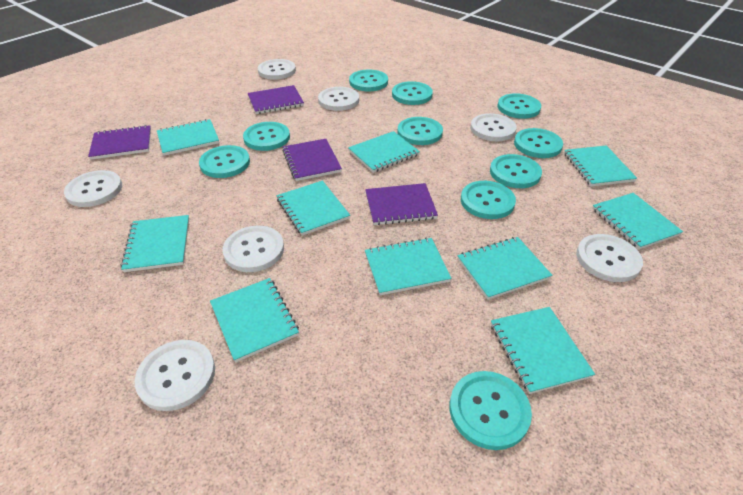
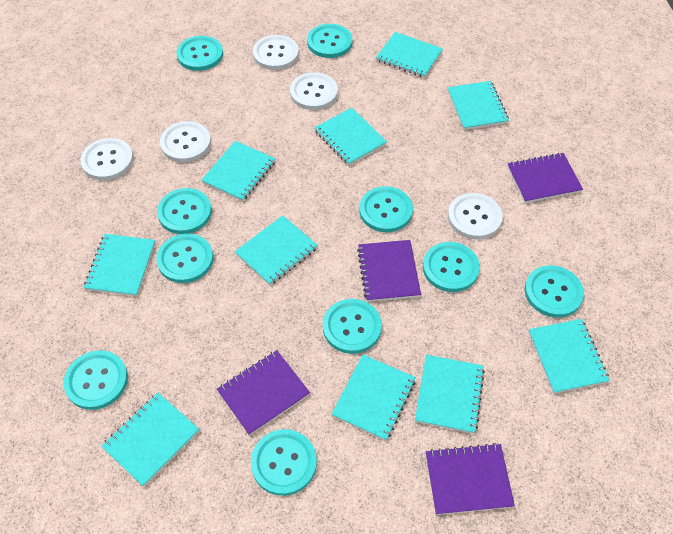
white button: [64,170,122,207] [135,340,215,411] [223,226,284,272] [258,59,296,80] [318,87,359,111] [470,113,517,141] [576,234,643,282] = 7 -> [80,138,133,180] [160,121,211,162] [253,35,299,70] [290,72,338,110] [448,193,503,239] = 5

